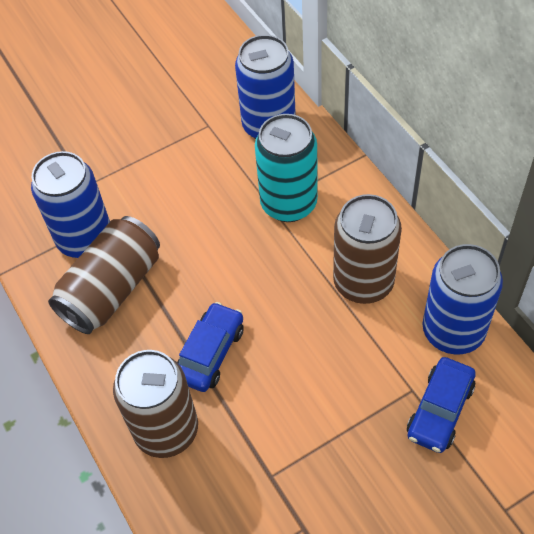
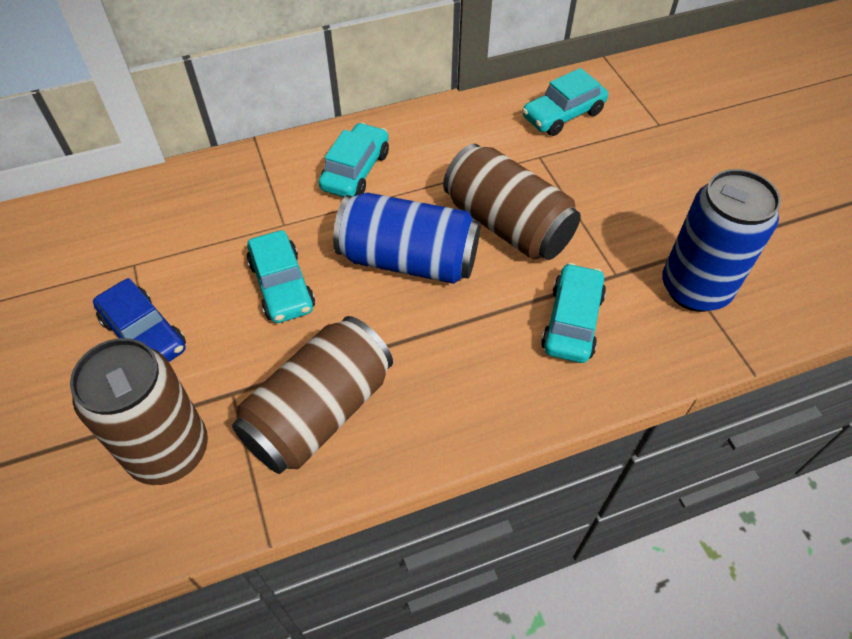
blue can: [31,151,110,258] [235,35,296,139] [423,244,503,355] = 3 -> [333,192,480,284] [662,169,781,312] = 2
blue car: [177,302,244,392] [407,357,476,453] = 2 -> [93,278,186,362] = 1
turquoise can: [255,114,318,222] = 1 -> none = 0
turquoise car: none = 0 -> [247,230,315,323] [319,122,389,197] [522,68,608,136] [541,263,606,363] = 4

